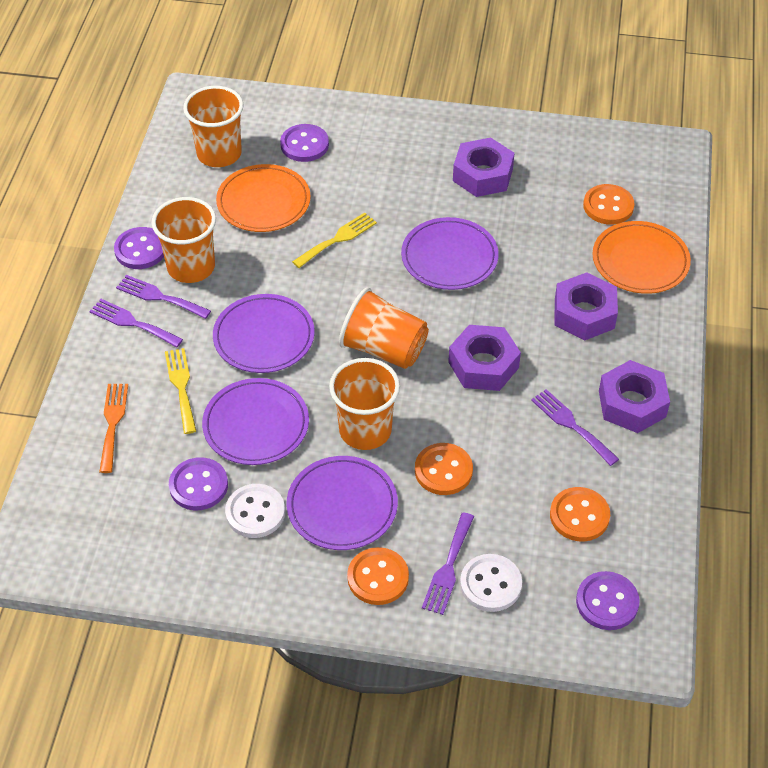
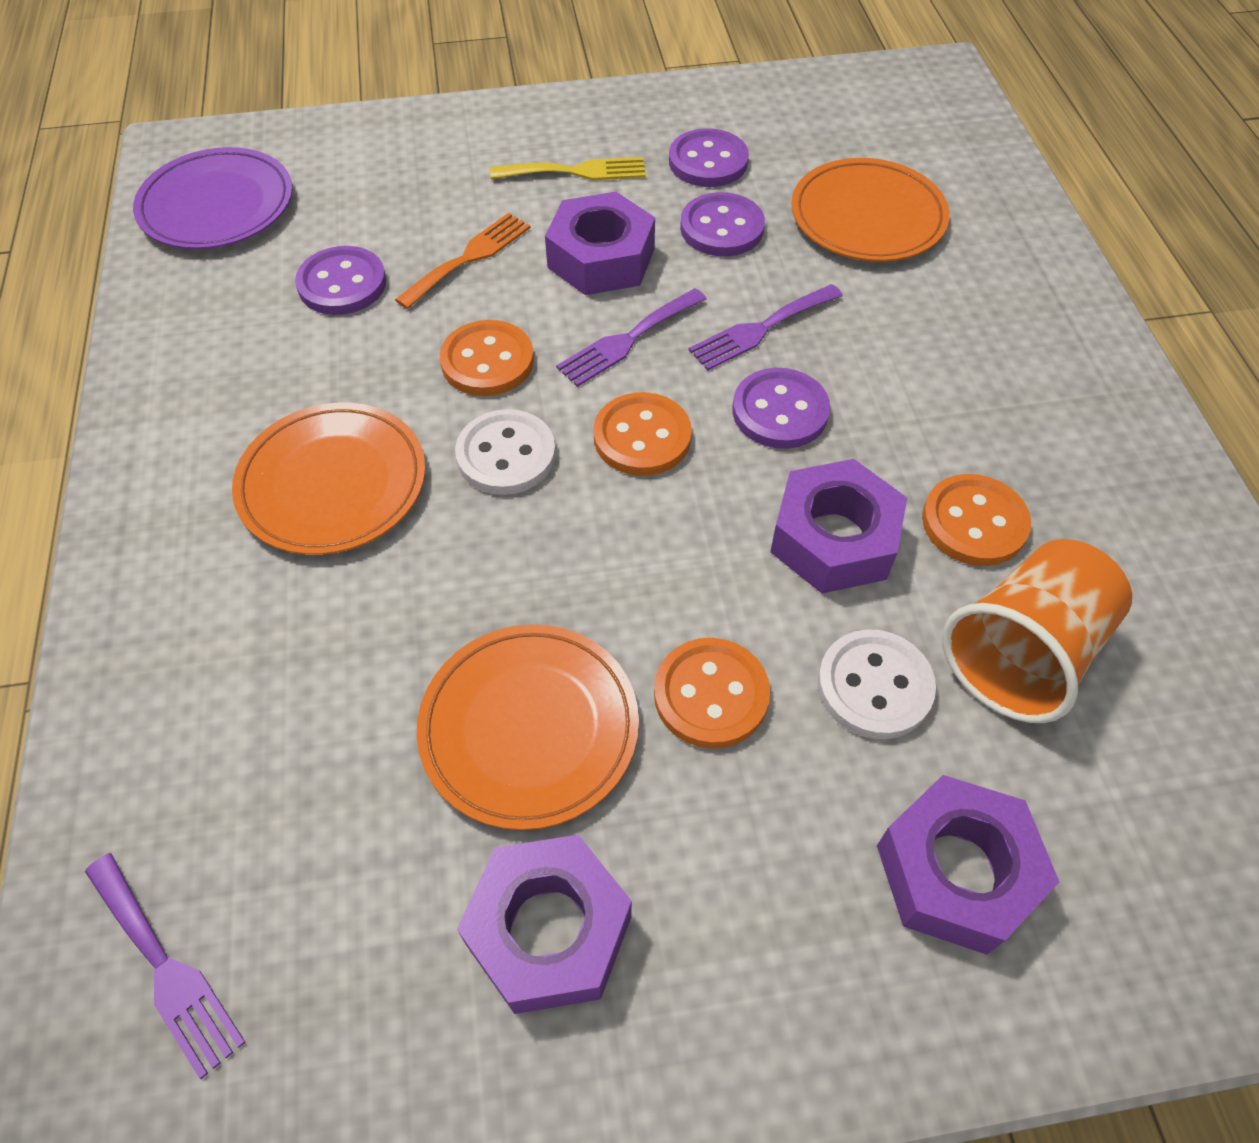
orange cup: [152,197,216,283] [183,86,244,167] [329,358,400,450] [339,287,429,369] = 4 -> [942,539,1132,723] = 1
orange plate: [216,164,311,232] [593,221,691,294] = 2 -> [232,403,425,555] [417,624,639,830] [791,158,950,262] = 3
purple fork: [89,299,183,347] [116,275,211,319] [422,512,474,615] [531,389,619,466] = 4 -> [85,853,246,1079] [556,288,707,387] [688,284,843,370] = 3
purple plate: [202,378,309,465] [213,294,315,373] [287,456,398,550] [401,217,499,290] = 4 -> [133,147,293,249] = 1
yellow fork: [165,348,196,434] [292,212,377,268] = 2 -> [490,157,646,180] = 1

